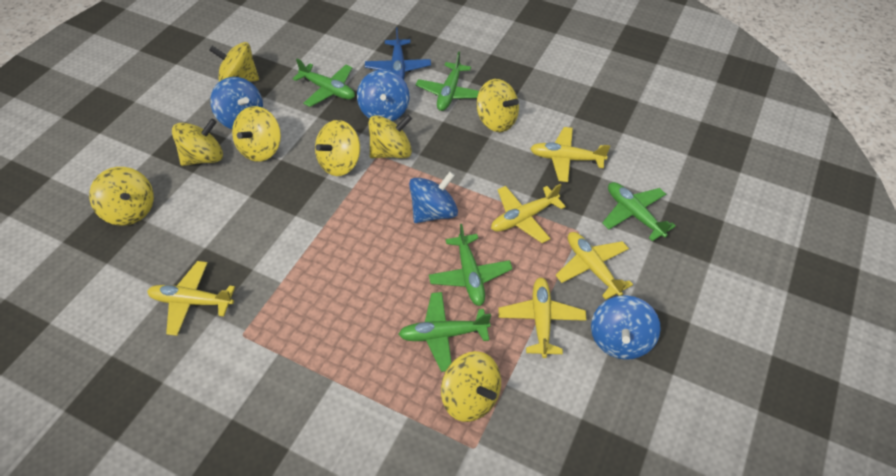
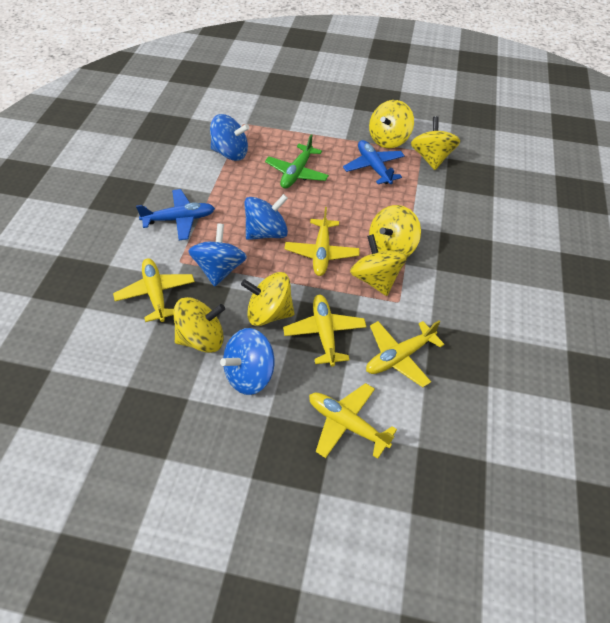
blue plane: [365,27,431,80] = 1 -> [136,189,215,240] [343,140,405,184] = 2
green plane: [292,59,355,107] [398,292,491,372] [416,52,479,111] [429,224,512,306] [602,182,676,241] = 5 -> [265,134,329,189] = 1
yellow spinning top: [89,167,154,226] [172,118,223,166] [209,42,259,82] [232,106,281,162] [315,120,360,176] [369,115,412,158] [441,351,501,422] [476,79,519,132] = 8 -> [173,297,225,353] [241,272,295,326] [350,234,407,296] [369,100,414,148] [369,205,421,257] [411,116,460,170] = 6

